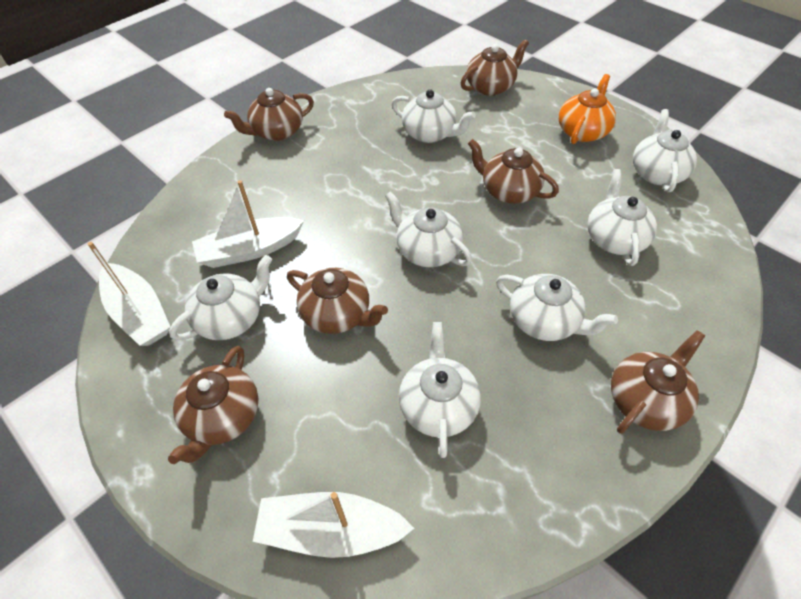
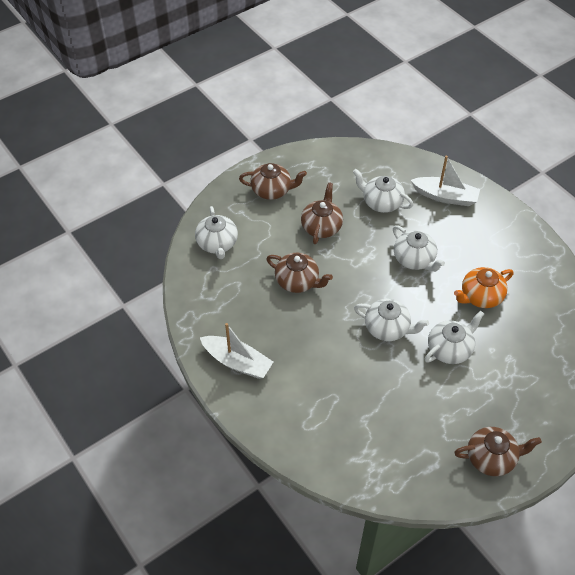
brown teapot: [168,346,259,464] [224,88,314,141] [287,268,388,334] [461,39,529,96] [468,139,559,204] [611,331,705,434] = 6 -> [239,163,307,200] [266,253,333,293] [301,182,343,244] [454,427,542,476] = 4
white boat: [88,242,170,346] [192,180,304,268] [253,492,414,558] = 3 -> [200,323,273,379] [411,156,480,206] = 2
white teapot: [169,255,272,340] [385,191,472,267] [392,89,476,143] [399,322,481,458] [496,274,618,341] [587,169,657,266] [633,109,697,192] = 7 -> [195,206,238,259] [353,169,413,213] [354,299,429,341] [393,225,445,272] [425,311,484,364] = 5

